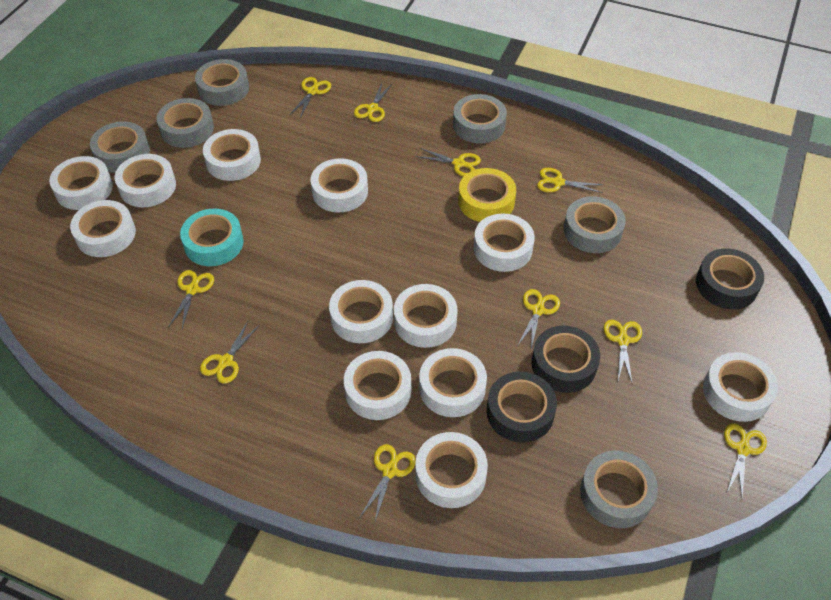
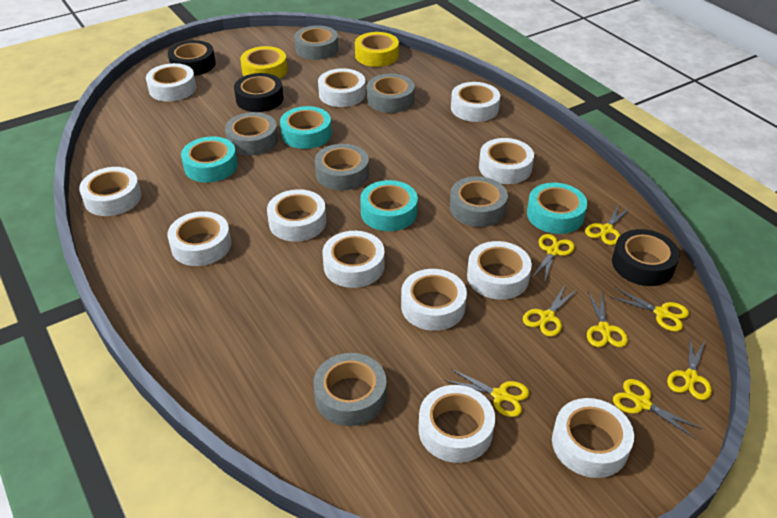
turquoise tape: [180,209,244,266] = 1 -> [181,137,238,183] [280,106,332,149] [360,180,418,231] [527,183,587,234] = 4
yellow scissors: [168,270,214,329] [200,321,260,383] [290,77,331,118] [354,83,393,122] [360,444,416,521] [416,148,481,177] [518,289,560,349] [537,168,604,193] [603,320,642,382] [724,423,767,498] = 10 -> [444,368,529,417] [523,285,578,337] [531,234,575,283] [585,204,632,245] [587,292,628,347] [611,288,689,332] [613,379,702,439] [667,335,712,400] = 8
yellow tape: [458,168,516,222] = 1 -> [240,46,287,79] [355,32,399,67] = 2

